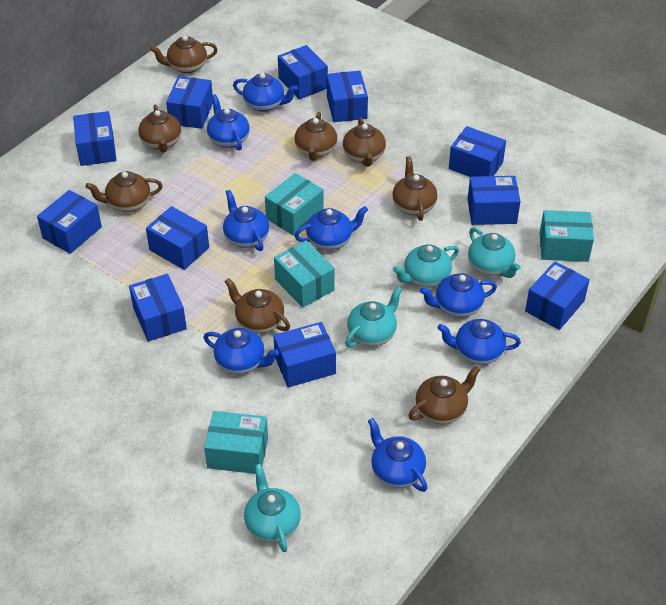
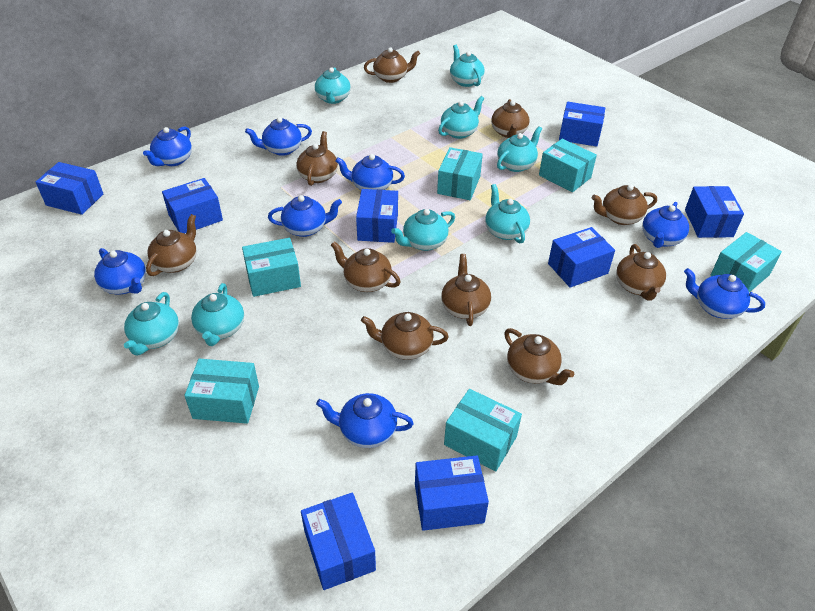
blue box: [37,190,102,254] [73,111,117,166] [129,274,187,341] [146,206,209,270] [166,76,213,129] [273,322,336,387] [278,45,328,100] [327,71,368,122] [449,126,506,177] [468,176,521,225] [525,261,590,330] = 11 -> [36,162,103,215] [162,178,223,234] [301,493,376,590] [356,189,398,243] [415,456,489,531] [548,227,615,288] [559,102,605,147] [685,186,744,238] = 8
brown teapot: [85,171,163,212] [138,105,181,152] [150,35,218,74] [225,278,290,334] [294,112,337,161] [343,117,386,167] [392,156,438,221] [408,366,481,424] = 8 -> [146,214,197,276] [296,131,338,186] [331,241,400,292] [361,312,449,360] [364,47,420,83] [441,254,491,326] [491,99,529,138] [504,328,574,385] [592,184,657,225] [616,244,666,300] = 10
turquoise box: [204,411,268,474] [265,173,324,236] [274,240,335,308] [540,210,594,262] = 4 -> [184,359,259,424] [242,238,301,297] [437,147,483,200] [444,389,522,471] [539,139,597,192] [711,232,782,293] = 6
turquoise teapot: [244,464,301,552] [345,287,402,347] [393,244,459,288] [468,227,521,278] = 4 -> [124,292,179,355] [191,283,244,346] [315,67,351,104] [391,209,455,251] [438,96,484,139] [450,45,485,87] [485,184,530,243] [497,126,542,172] = 8

